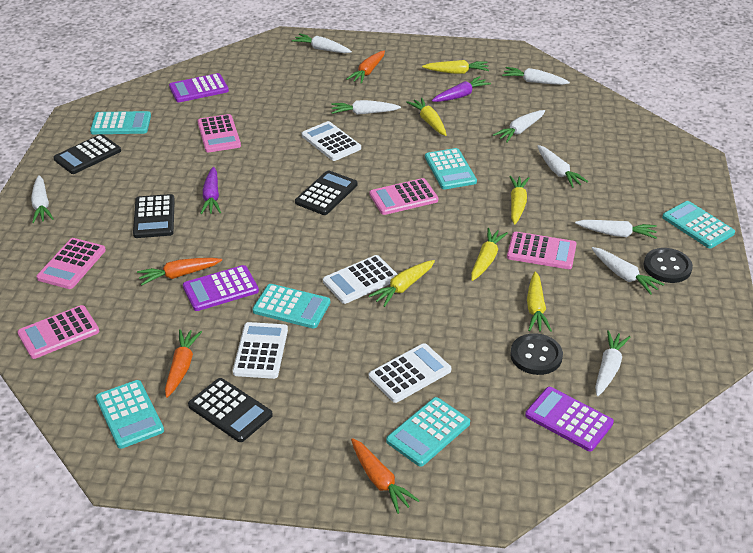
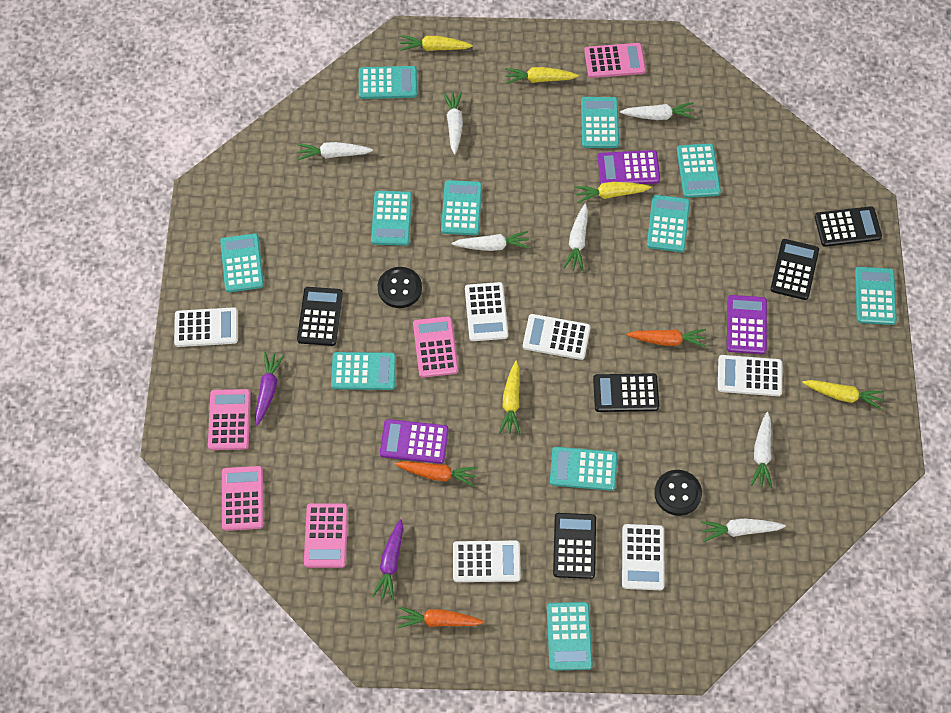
black calculator: [53,134,121,174] [133,194,175,238] [188,378,273,442] [295,170,357,215] = 4 -> [297,287,343,346] [553,513,596,579] [593,373,659,412] [770,239,819,300] [815,206,882,247] = 5
orange carrot: [137,258,222,285] [165,329,202,398] [347,51,385,84] [351,438,420,514] = 4 -> [394,461,478,487] [398,607,484,628] [626,329,706,347] = 3
turquoise calculator: [90,111,151,134] [96,380,164,449] [252,284,330,329] [386,397,470,467] [425,148,477,189] [662,201,735,248] = 6 -> [220,233,264,292] [331,352,396,390] [359,66,417,99] [371,191,412,246] [441,180,482,235] [547,602,593,671] [550,447,617,491] [581,97,619,148] [647,195,690,252] [677,144,721,198] [855,267,897,325] = 11
white calculator: [233,322,288,379] [302,121,361,161] [323,255,397,304] [369,343,451,403] = 4 -> [174,307,238,347] [453,541,521,582] [465,282,508,341] [523,314,590,360] [622,524,665,590] [718,355,782,396] = 6
white carrot: [31,175,53,223] [292,33,352,53] [331,100,401,115] [493,110,545,143] [502,67,570,85] [538,145,588,188] [575,220,657,239] [592,247,664,295] [595,330,631,396] = 9 -> [298,142,373,160] [443,91,463,155] [452,231,530,251] [563,204,588,271] [620,102,695,120] [701,519,786,542] [751,412,772,488] = 7
yellow carrot: [369,260,435,307] [406,98,447,136] [422,60,489,74] [471,228,508,281] [509,176,529,224] [527,271,552,332] = 6 -> [400,35,473,51] [499,360,520,435] [505,67,579,84] [574,182,651,203] [802,380,884,410] = 5

